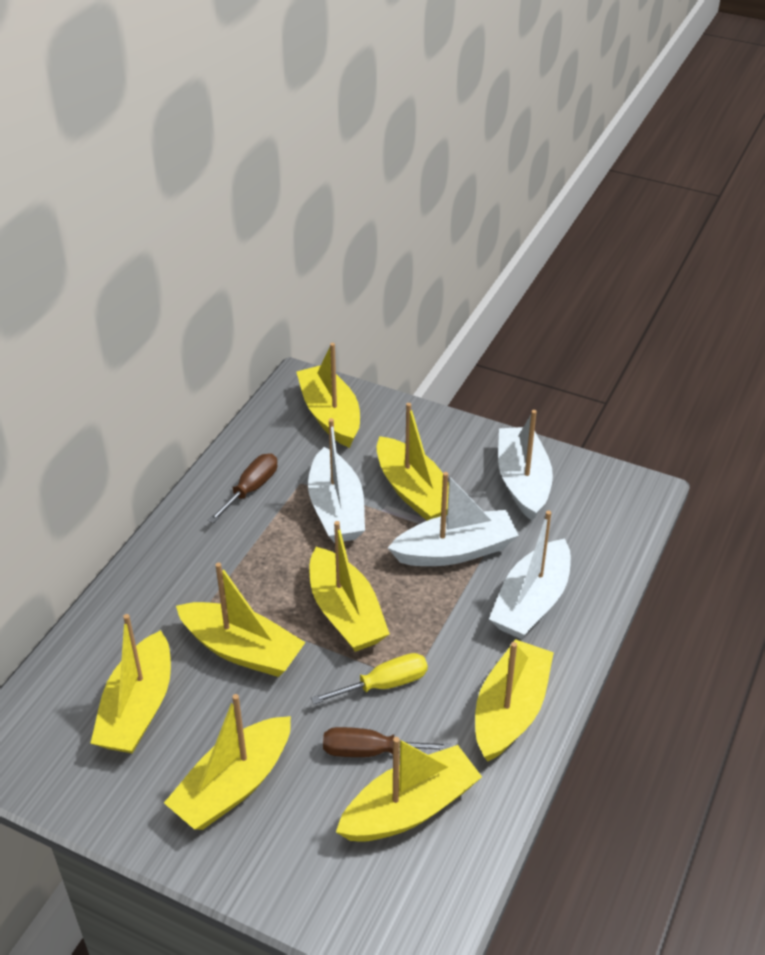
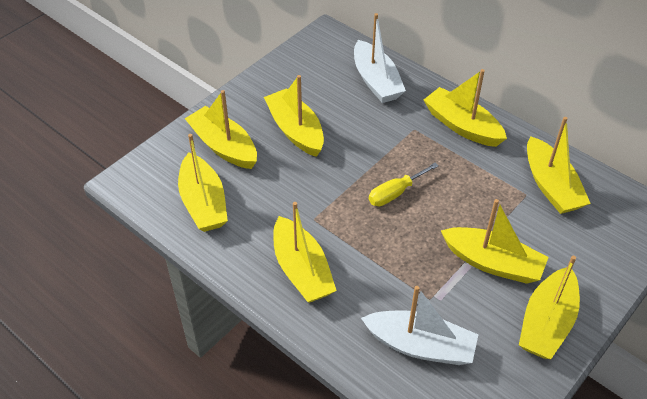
brown screwdriver: [208,454,277,523] [323,727,451,757] = 2 -> none = 0
white boat: [308,418,365,543] [388,472,519,566] [489,510,571,639] [498,410,553,521] = 4 -> [354,13,406,103] [361,286,479,365] = 2

